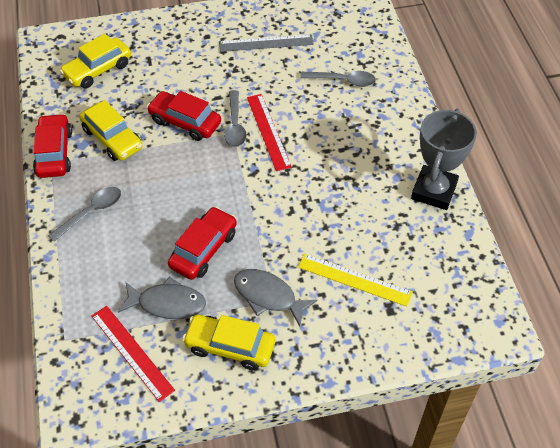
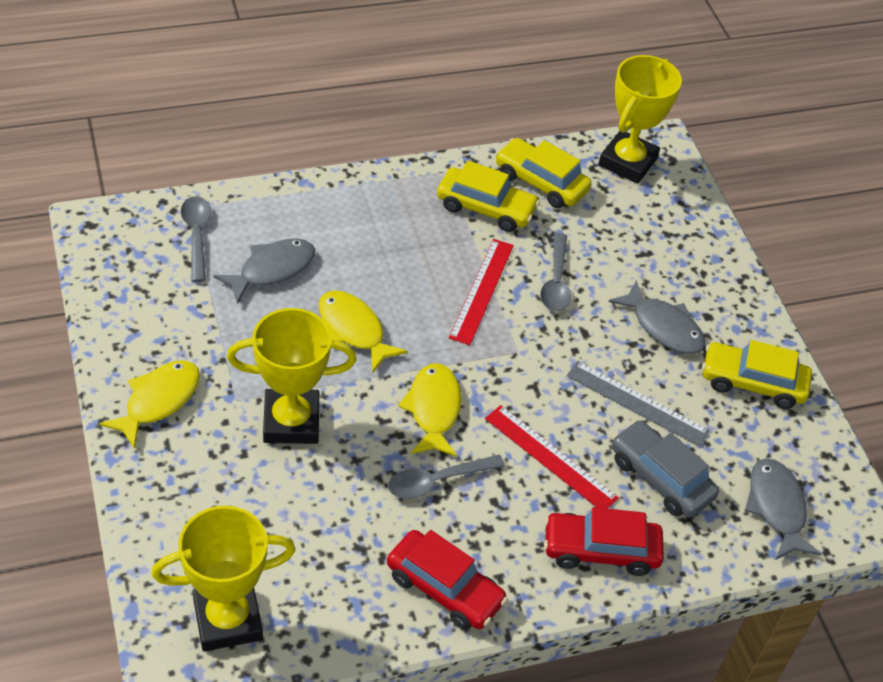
grey car: none = 0 -> [612,420,719,517] = 1
grey fish: [118,277,206,319] [234,269,317,327] = 2 -> [214,239,315,304] [609,280,705,354] [745,458,822,560] = 3
grey trophy: [411,109,477,210] = 1 -> none = 0
red car: [33,113,72,178] [147,91,221,141] [168,207,237,280] = 3 -> [387,530,508,630] [544,507,664,576] = 2
yellow fish: none = 0 -> [99,361,200,449] [319,290,408,372] [398,363,461,457] = 3
yellow ruler: [298,254,413,306] = 1 -> none = 0
yellow trophy: none = 0 -> [152,506,296,651] [227,308,357,444] [598,55,682,184] = 3

